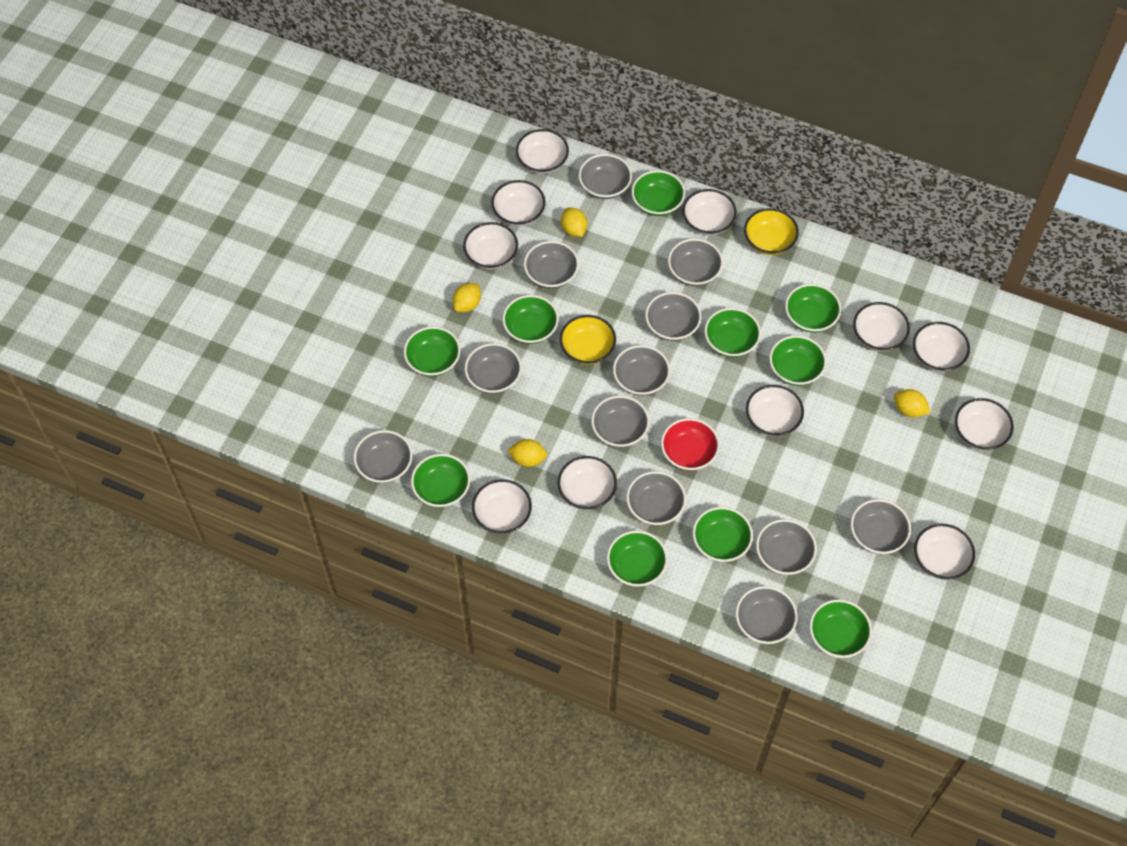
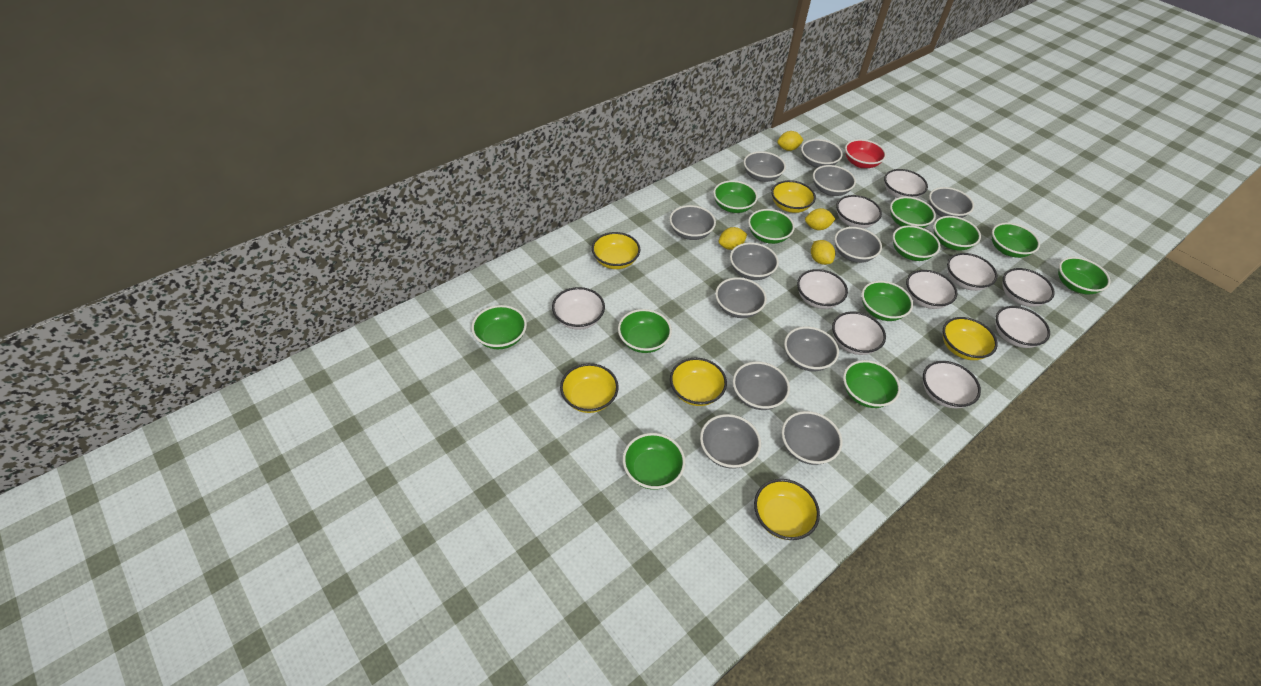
green bowl: [404,326,461,377] [411,454,470,507] [502,295,559,344] [607,530,668,587] [631,170,685,216] [693,507,753,562] [704,308,761,357] [769,335,827,386] [785,284,841,333] [809,599,872,658] = 10 -> [471,305,527,349] [618,309,672,353] [623,433,685,490] [713,180,758,213] [748,209,795,244] [843,360,901,408] [862,281,913,321] [890,197,936,228] [893,225,940,261] [934,216,981,251] [992,223,1040,258] [1058,257,1111,295] = 12
white bowl: [463,222,518,269] [472,479,532,534] [491,180,546,226] [516,129,569,174] [558,456,617,510] [682,189,737,235] [746,385,804,436] [853,302,910,351] [913,322,970,372] [914,524,975,580] [955,398,1014,450] = 11 -> [552,287,605,330] [797,269,848,309] [832,312,886,355] [836,195,882,228] [884,169,928,198] [906,270,957,309] [923,361,981,408] [947,253,997,291] [996,306,1050,348] [1003,268,1055,307] = 10
yellow bowl: [560,315,616,365] [744,208,799,255] = 2 -> [560,363,619,413] [592,232,640,269] [670,358,727,406] [754,479,820,540] [771,180,816,213] [943,317,998,360] = 6

